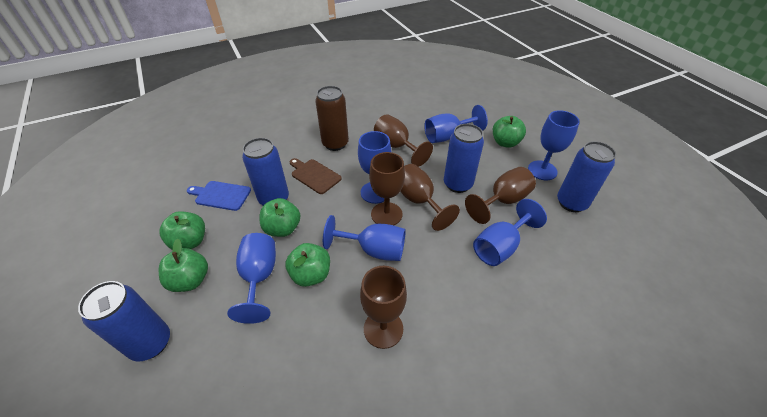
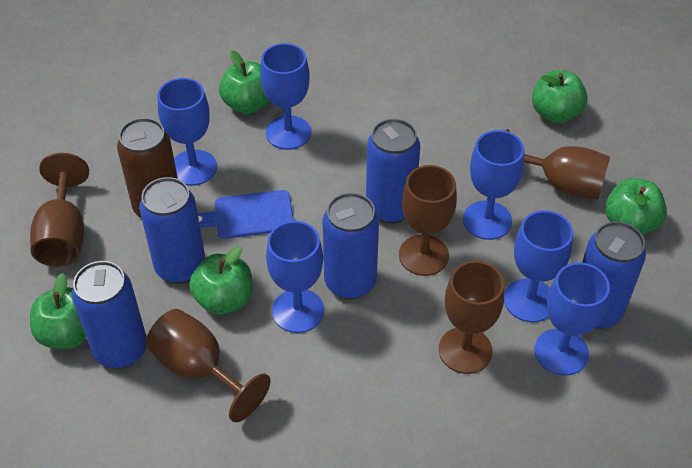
blue can: [78,281,170,361] [242,138,289,206] [444,124,484,193] [557,141,616,212] = 4 -> [72,261,147,368] [139,177,205,284] [322,192,379,299] [366,119,420,224] [582,221,646,329] = 5
brown cutting board: [290,158,342,194] = 1 -> none = 0

